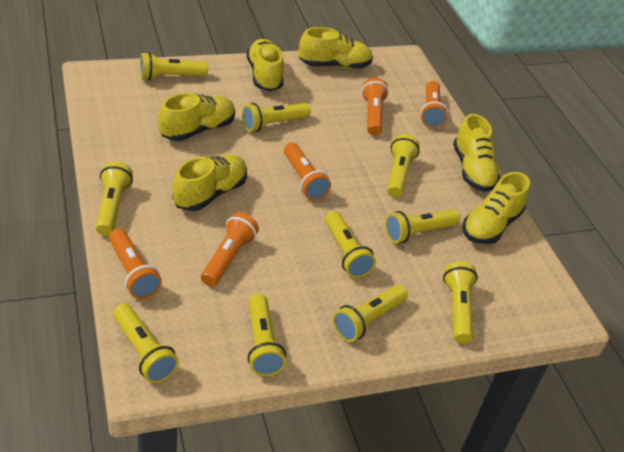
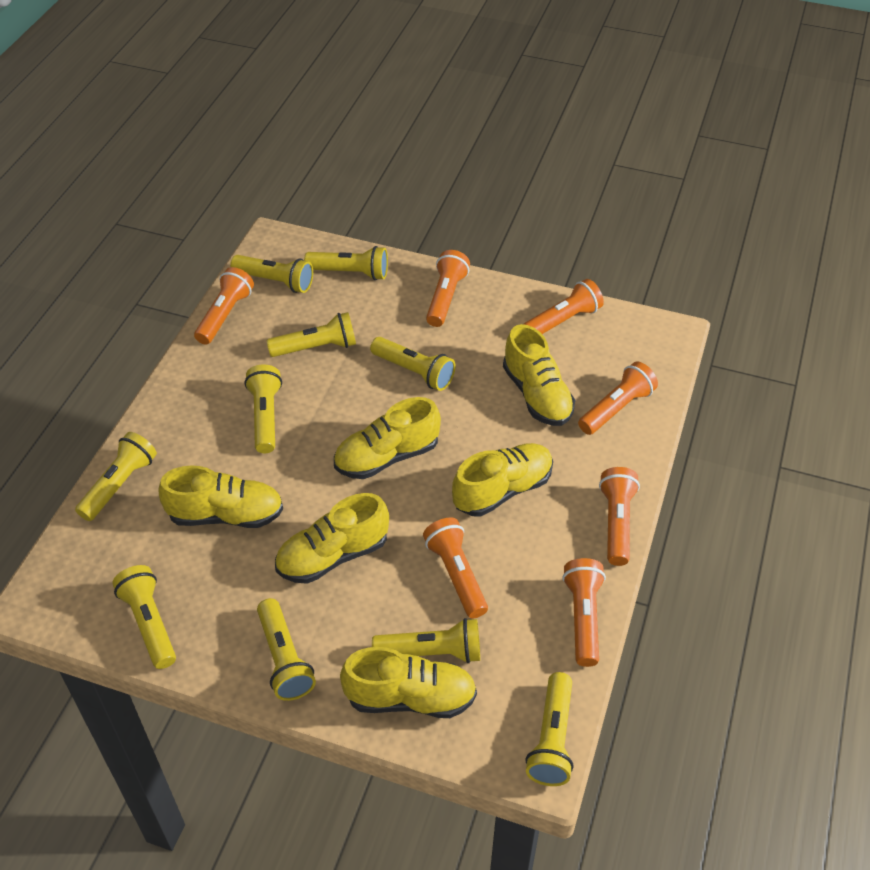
orange flashlight: [109,228,162,299] [201,212,259,287] [284,143,331,200] [361,78,389,136] [420,81,448,129] = 5 -> [194,267,254,345] [423,517,488,619] [426,250,470,327] [524,279,604,334] [562,558,606,667] [578,361,658,435] [599,467,640,566] = 7

